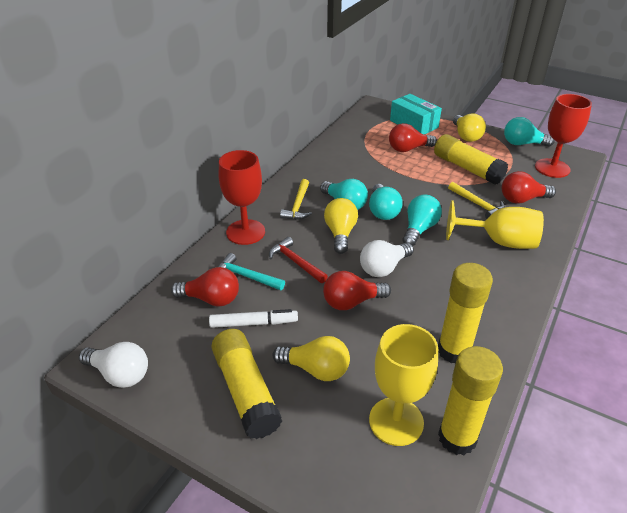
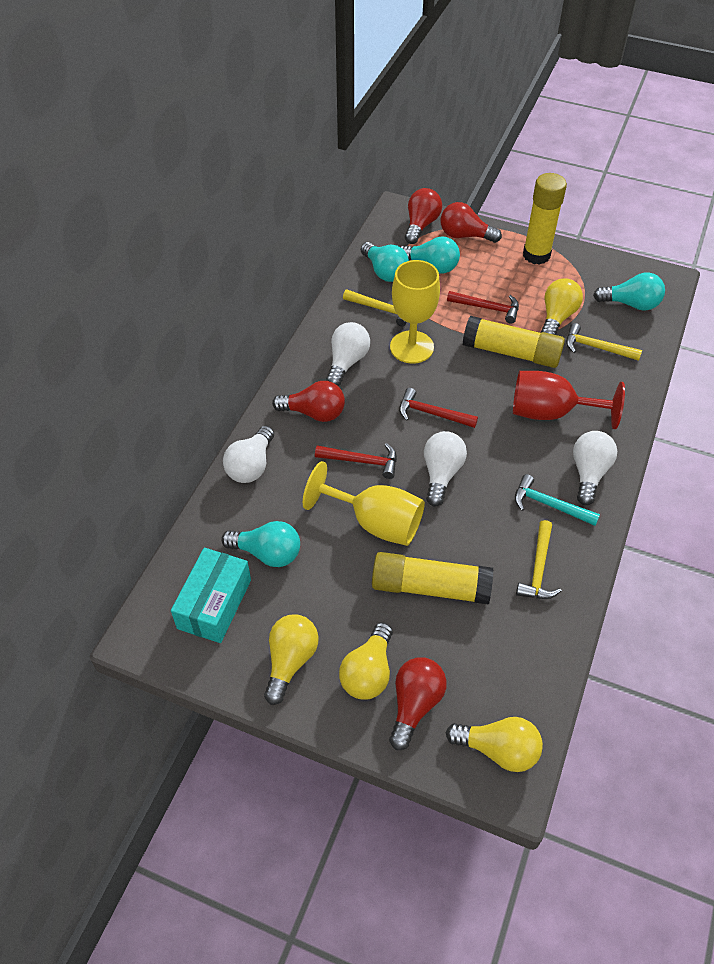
red goblet: [219,150,265,245] [535,94,592,178] = 2 -> [513,371,625,429] = 1
red hammer: [269,237,328,283] = 1 -> [315,443,397,479] [399,388,478,428] [447,291,519,324] = 3
white light bulb: [79,342,148,388] [360,240,414,277] = 2 -> [223,426,274,483] [326,322,370,386] [424,431,467,506] [573,431,617,505] = 4
white marker: [209,309,298,328] = 1 -> none = 0
yellow glue stick: [211,329,282,439] [434,134,508,185] [438,263,493,363] [438,346,503,455] = 4 -> [372,552,493,604] [463,316,565,368] [523,173,567,265] = 3
yellow hammer: [280,179,312,220] [448,182,505,219] = 2 -> [343,289,407,327] [516,520,562,599] [566,323,642,361] = 3
yellow light bulb: [273,336,350,381] [324,198,358,254] [453,114,486,142] = 3 -> [264,614,318,705] [339,622,393,700] [446,717,543,772] [541,278,583,335] = 4

